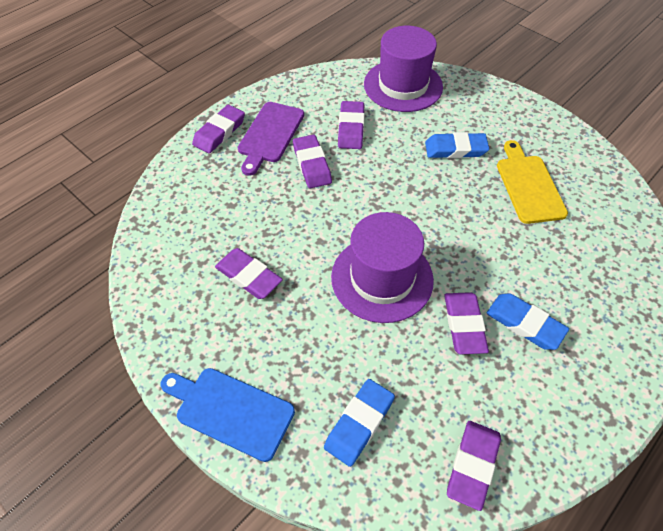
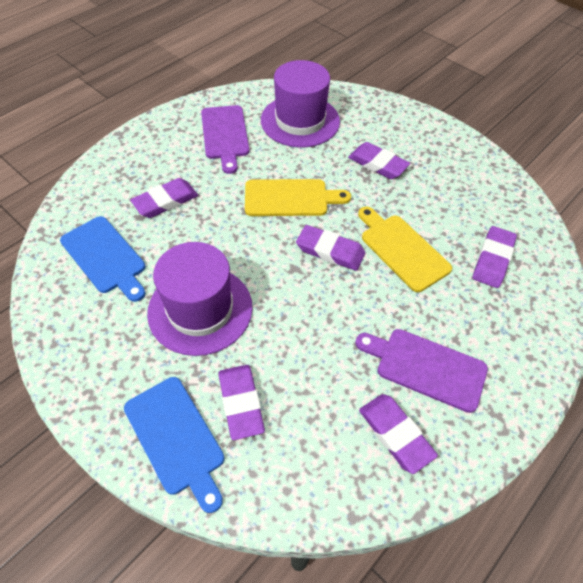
blue cutting board: [161,368,295,462] = 1 -> [60,216,145,302] [124,377,224,513] = 2
blue eraser: [324,379,395,467] [425,132,489,159] [487,293,569,350] = 3 -> none = 0
purple cutting board: [238,102,304,176] = 1 -> [201,105,249,174] [355,329,488,413] = 2
yellow cutting board: [497,140,568,224] = 1 -> [245,179,351,216] [358,207,452,292] = 2

